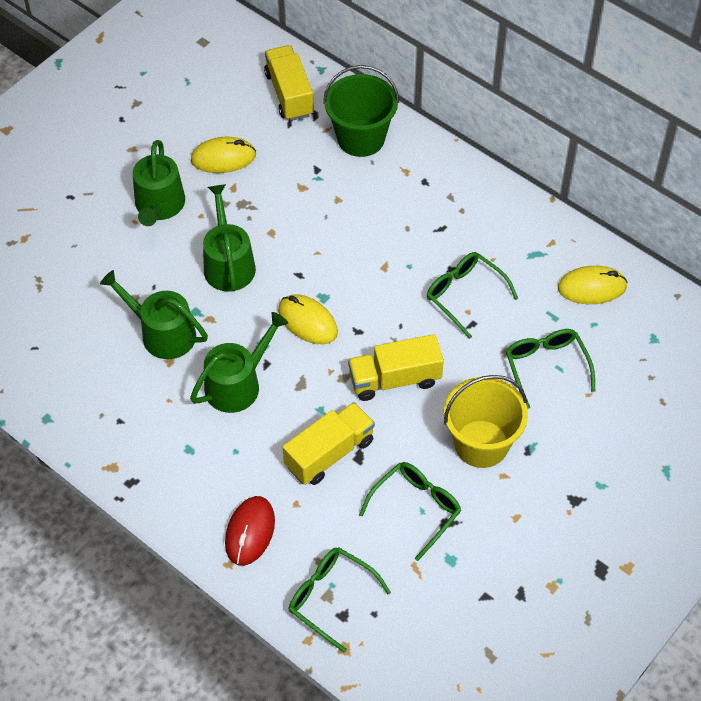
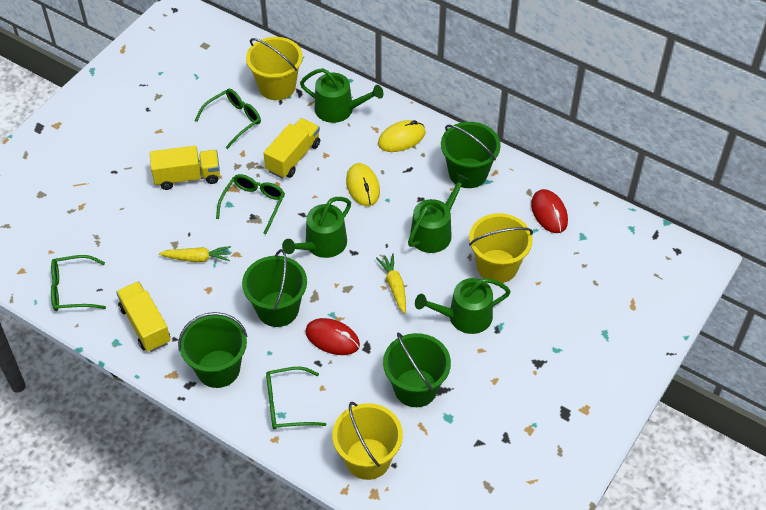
green bucket: [323,65,399,157] = 1 -> [178,312,248,388] [242,249,307,327] [383,332,451,407] [441,122,501,188] = 4
red mouse: [225,496,275,566] = 1 -> [305,318,360,355] [531,189,568,233] = 2
yellow bucket: [444,375,528,468] = 1 -> [246,37,303,100] [332,402,403,480] [469,213,533,283] = 3
yellow carrot: none = 0 -> [159,246,231,262] [376,254,406,314] = 2
yellow mouse: [191,137,256,173] [278,294,338,344] [558,266,628,304] = 3 -> [346,163,380,206] [378,120,425,152] = 2

